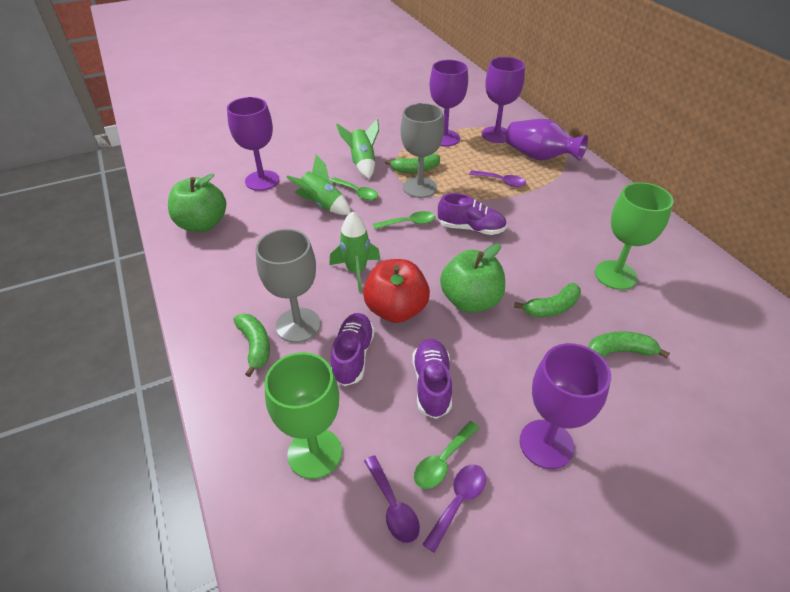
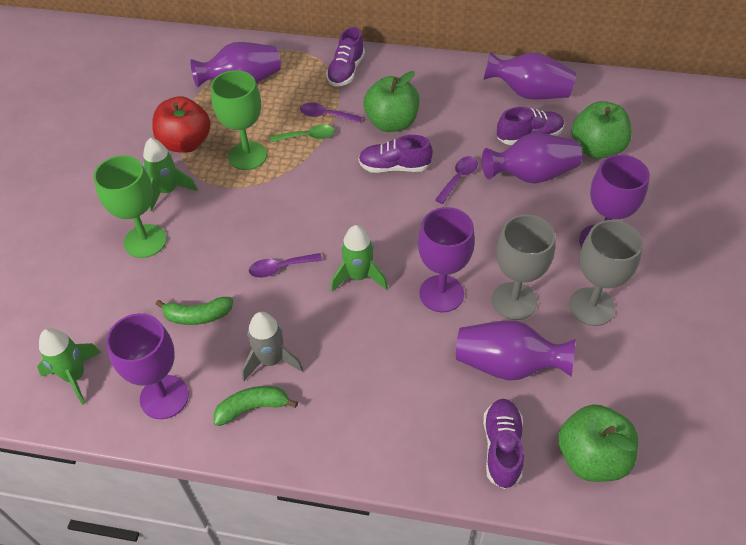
green apple: [168,174,226,232] [440,243,505,313] = 2 -> [363,71,420,132] [558,404,638,482] [571,101,632,159] = 3
green banana: [234,314,270,377] [385,154,440,173] [514,283,581,317] [588,332,670,358] = 4 -> [155,297,233,325] [213,386,298,426] = 2
green spoon: [330,177,378,200] [373,211,435,229] [414,421,479,489] = 3 -> [270,125,335,142] = 1
grey rocket: none = 0 -> [241,312,303,381] = 1
purple goblet: [227,97,279,191] [430,60,468,146] [482,57,525,143] [520,343,611,469] = 4 -> [106,313,189,419] [418,207,475,312] [579,154,650,247] = 3
purple shoe: [330,313,375,386] [413,339,452,419] [438,193,507,235] = 3 -> [326,27,365,86] [358,135,433,173] [483,399,524,489] [497,107,564,145] = 4
purple vase: [506,119,588,161] = 1 -> [190,42,281,88] [456,320,575,381] [482,133,582,183] [483,51,576,100] = 4

